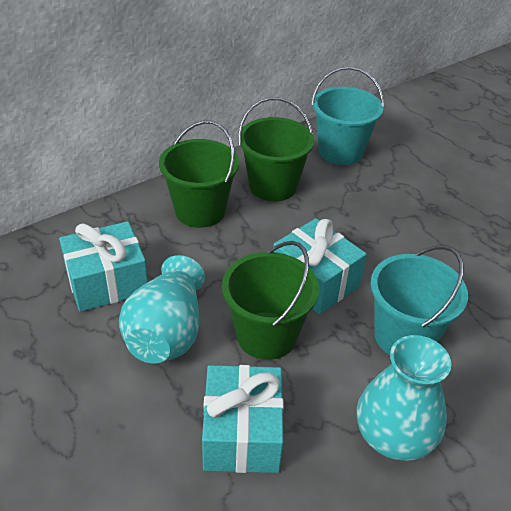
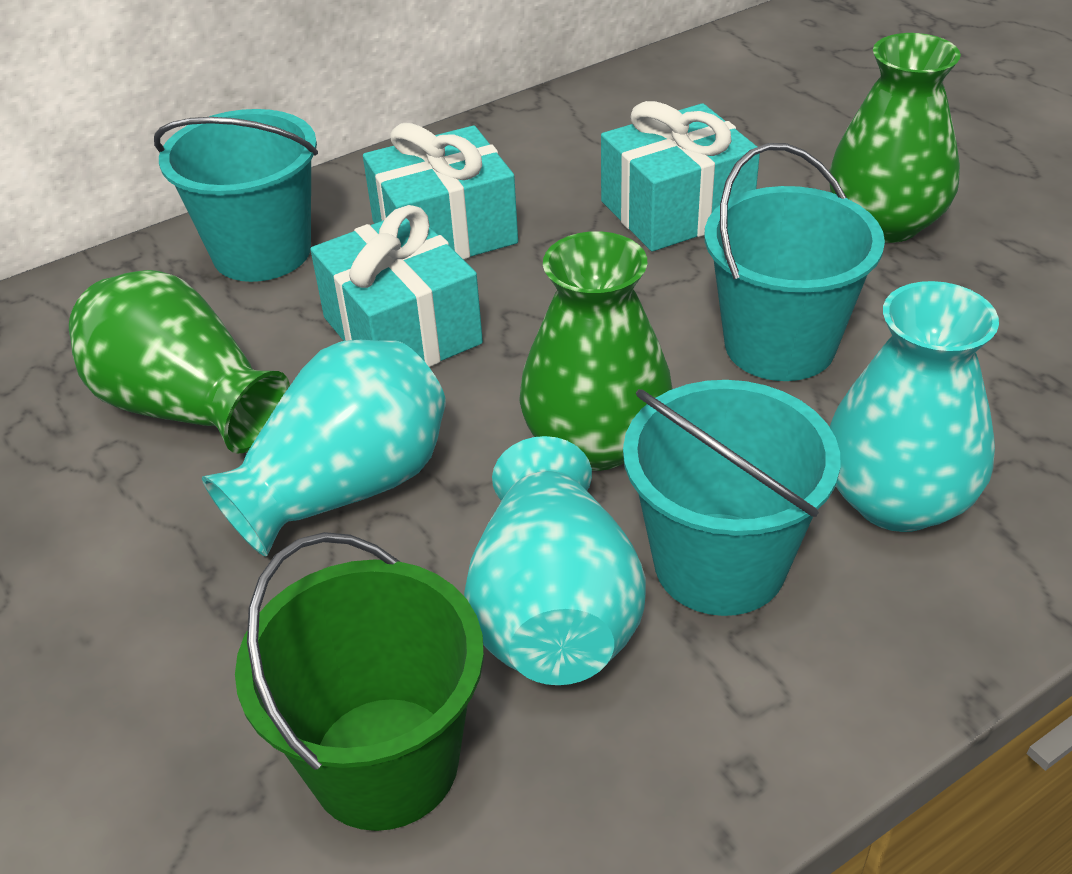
green bucket: [159,120,239,228] [222,241,319,360] [238,97,314,202] = 3 -> [235,532,484,831] = 1
green vase: none = 0 -> [69,270,290,454] [519,231,672,471] [829,33,961,243] = 3
turquoise bucket: [311,67,384,165] [370,245,468,355] = 2 -> [154,109,318,282] [623,380,840,616] [705,143,885,381] = 3
turquoise vase: [119,255,205,363] [357,335,451,461] = 2 -> [202,340,446,556] [464,436,646,685] [829,281,999,532] = 3

